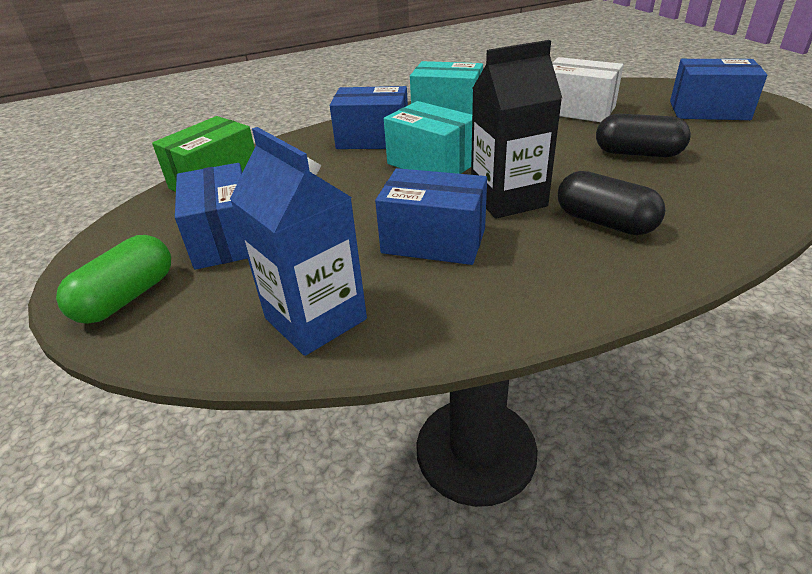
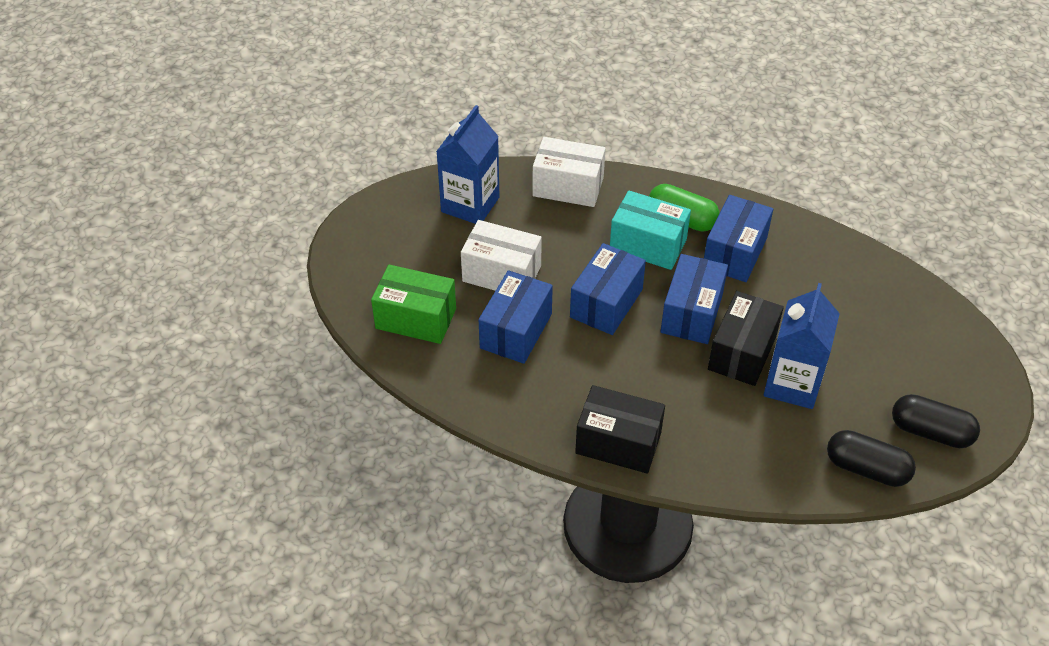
black box: none = 0 -> [575,385,665,474] [708,291,784,386] = 2
black carton: [471,40,562,219] = 1 -> none = 0
blue carton: [230,127,367,356] = 1 -> [436,105,499,224] [764,283,840,409] = 2
turquoise box: [384,101,472,174] [410,61,483,115] = 2 -> [610,191,691,270] = 1
white box: [552,57,623,122] = 1 -> [461,220,542,291] [532,137,606,207] = 2

